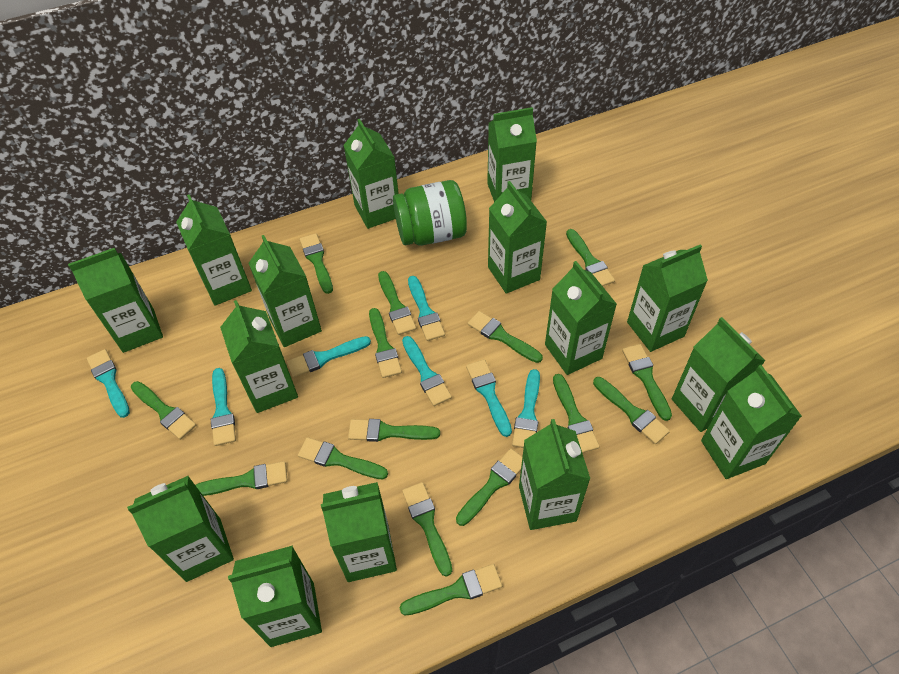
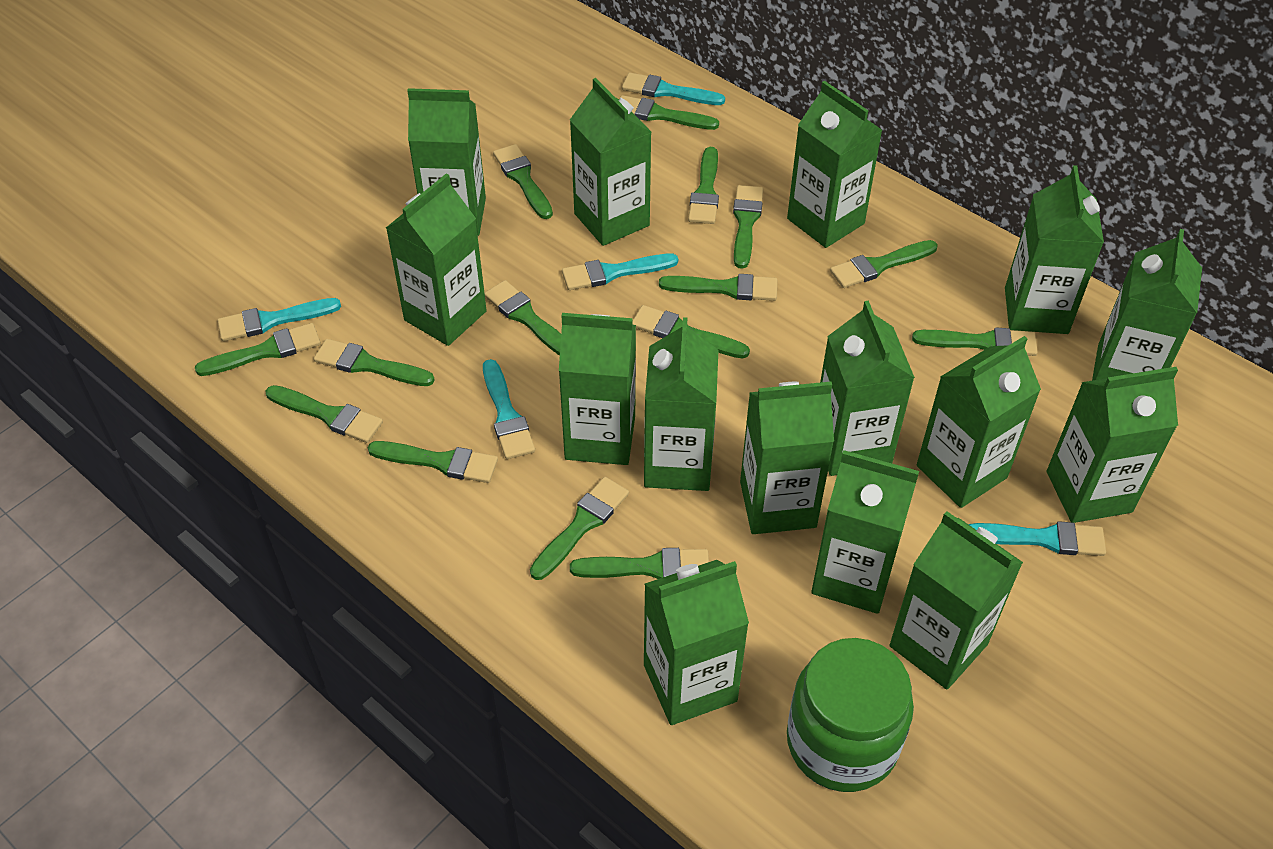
turquoise brush: [87,349,130,418] [211,368,236,446] [287,336,371,378] [402,336,452,406] [408,276,445,341] [466,359,512,437] [512,369,540,448] = 7 -> [217,298,341,341] [483,359,535,459] [562,254,678,290] [622,73,725,105] [969,521,1106,556] = 5

